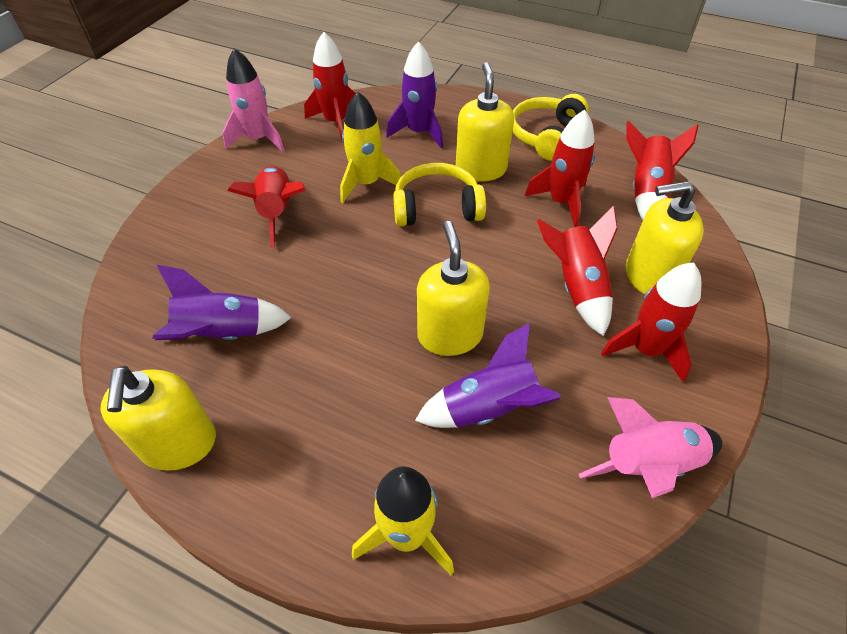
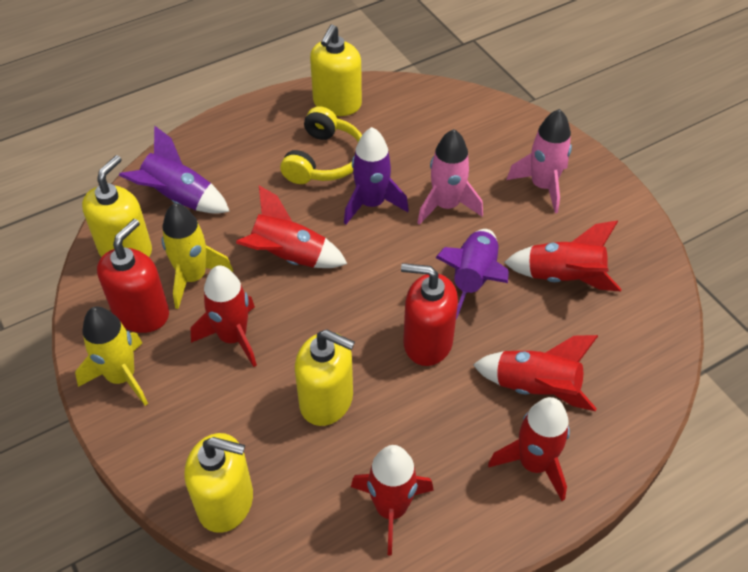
red soap dispenser: none = 0 -> [97,219,169,333] [401,263,458,366] = 2
yellow headphones: [393,163,486,226] [513,94,589,161] = 2 -> [280,106,362,184] = 1

